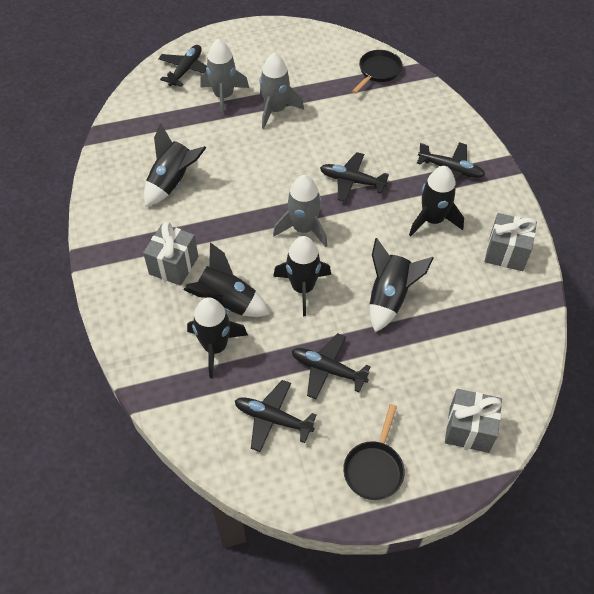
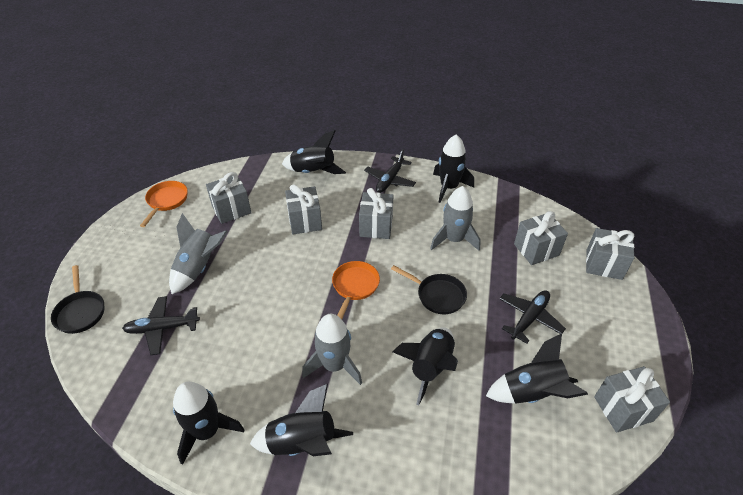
black plane: [158,45,207,87] [235,380,317,452] [292,333,371,399] [320,152,389,202] [417,142,485,181] = 5 -> [122,296,200,355] [364,149,416,193] [499,290,566,344] = 3
grey gift: [143,222,198,286] [445,389,502,453] [485,213,537,271] = 3 -> [206,172,251,224] [285,184,322,234] [359,188,393,239] [514,211,568,265] [586,228,635,280] [594,366,670,433] = 6
orange pan: none = 0 -> [140,181,188,227] [332,261,380,320] = 2

